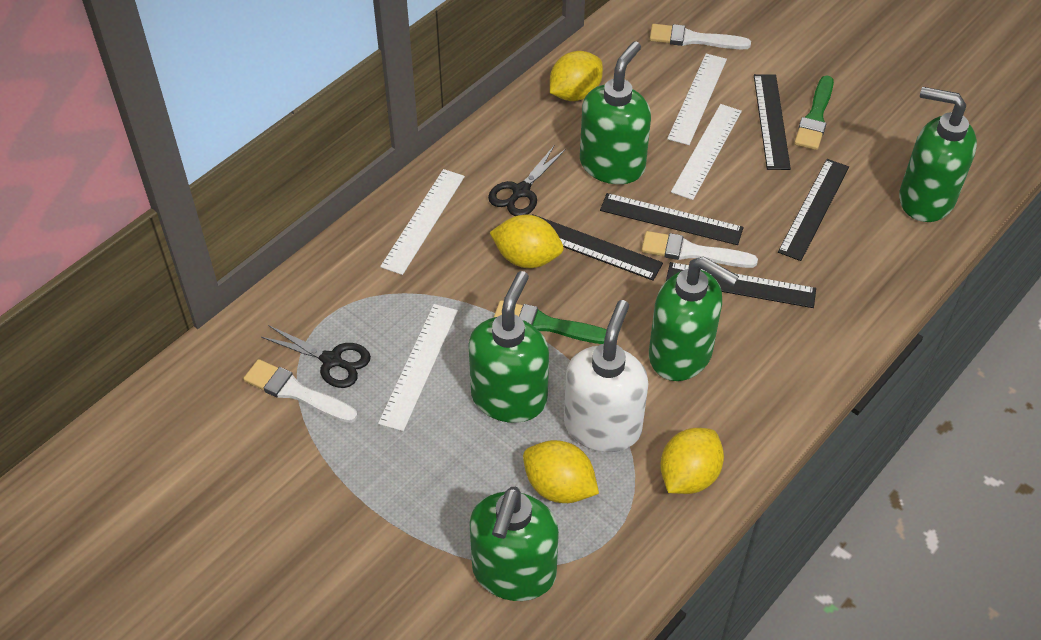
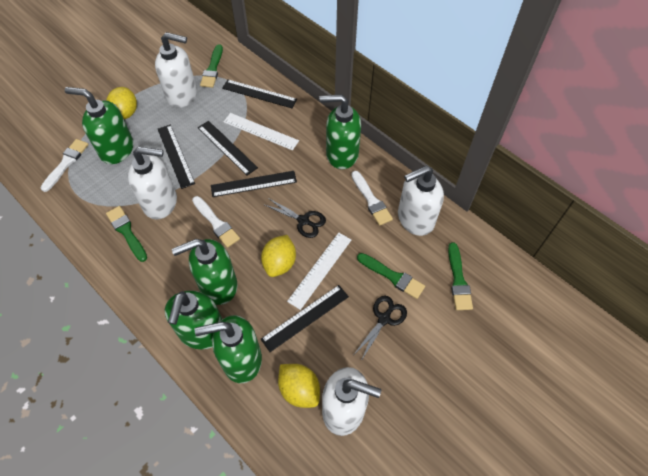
green brush: [493,300,606,344] [794,75,834,150] = 2 -> [106,206,147,262] [200,44,223,88] [357,253,425,299] [448,242,473,310] = 4
white ruler: [378,304,458,431] [380,169,465,275] [667,54,727,145] [671,104,742,200] = 4 -> [223,113,299,151] [287,233,351,310] = 2
white soap dispenser: [564,300,649,452] = 1 -> [128,147,177,220] [155,32,197,108] [322,367,381,436] [398,166,444,236] = 4
yellow lemon: [489,215,564,268] [523,440,599,503] [550,51,603,101] [660,428,724,494] = 4 -> [106,87,137,119] [261,235,296,277] [278,364,320,408] = 3

